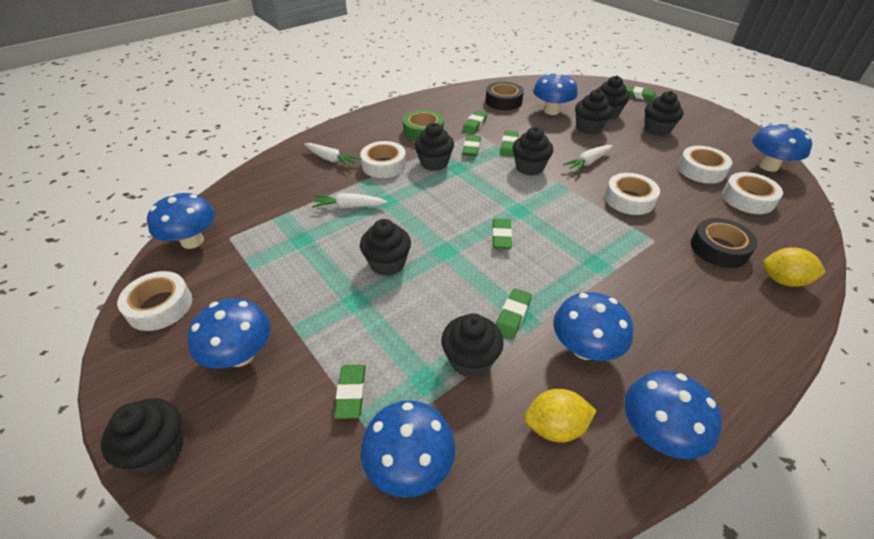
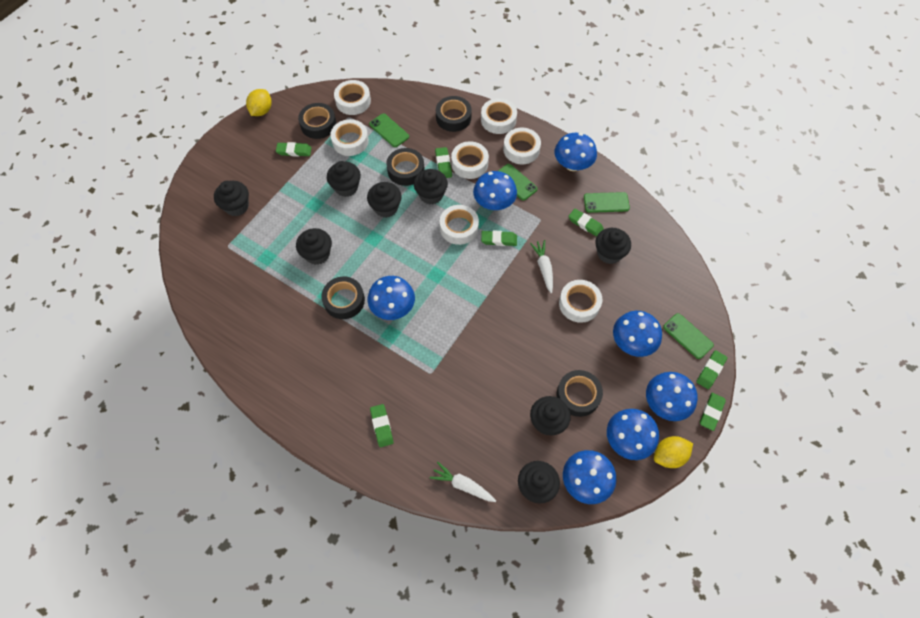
black tape: [485,82,524,110] [691,218,757,268] = 2 -> [298,103,337,139] [321,277,365,319] [386,148,425,186] [436,96,472,132] [557,370,603,417] = 5
green phone: none = 0 -> [369,113,409,147] [498,164,538,201] [584,192,630,213] [663,313,714,359] = 4
green tape: [403,110,444,141] = 1 -> none = 0
white carrot: [304,143,360,167] [312,193,387,208] [563,145,613,173] = 3 -> [430,462,496,502] [530,240,553,293] = 2
white tape: [117,271,192,331] [360,141,406,178] [605,173,660,215] [678,146,732,184] [722,172,783,214] = 5 -> [330,119,369,156] [334,80,371,115] [440,205,479,245] [451,141,489,179] [481,98,517,134] [503,127,541,165] [559,280,602,323] = 7

